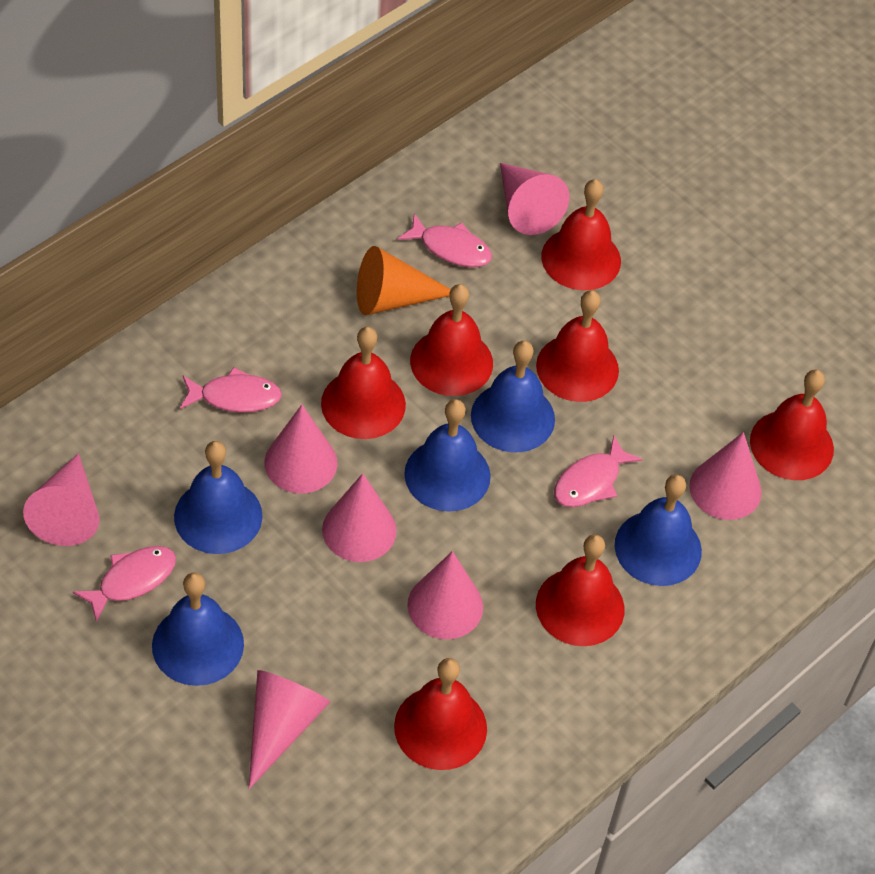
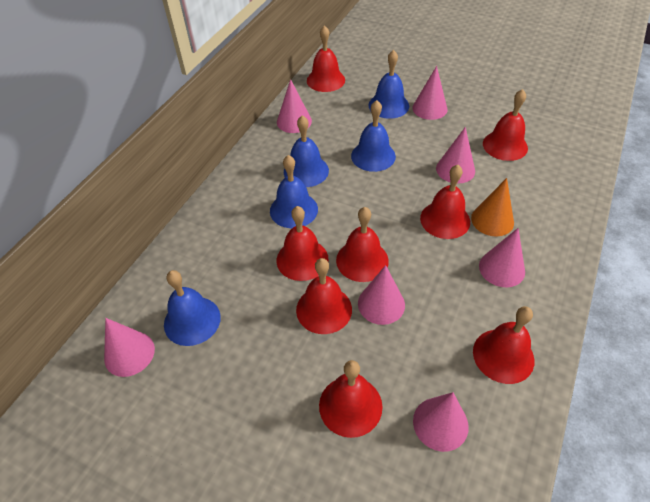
pink fish: [73,546,176,623] [180,367,282,412] [397,213,492,267] [554,436,643,507] = 4 -> none = 0
red bell: [321,327,406,439] [394,658,487,770] [410,284,493,396] [536,290,619,402] [536,534,624,646] [541,179,621,290] [750,370,834,480] = 7 -> [277,206,329,281] [296,258,352,334] [307,25,345,92] [319,360,383,438] [336,207,389,282] [420,165,470,239] [473,306,534,384] [483,89,528,161] = 8

